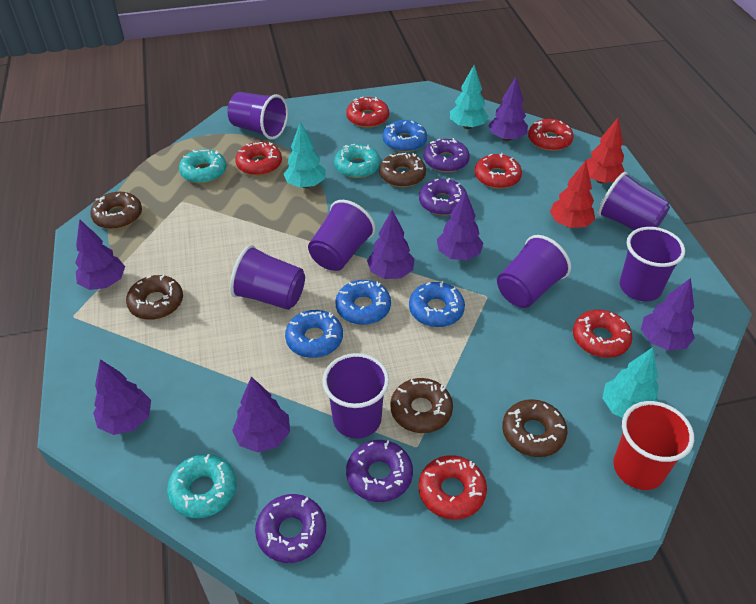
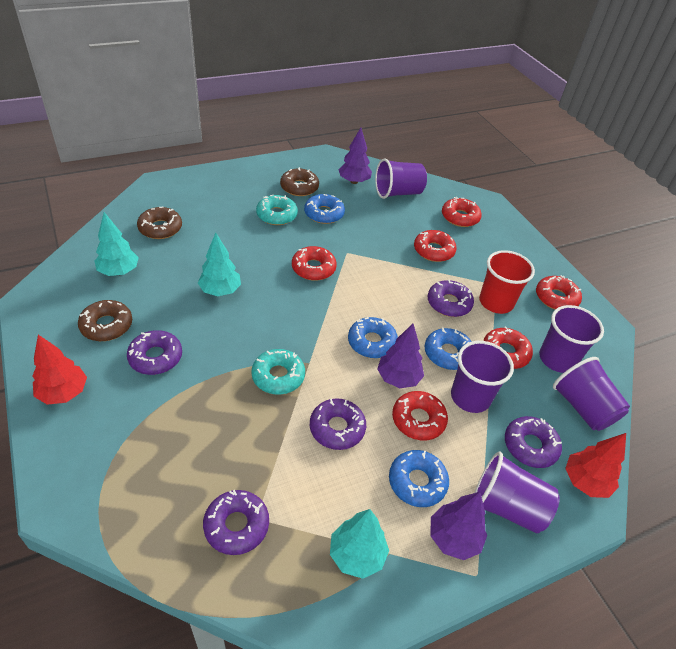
brown donut: [90,192,142,229] [126,274,183,320] [379,153,426,187] [390,378,453,433] [502,399,567,457] = 5 -> [78,300,132,341] [137,207,182,239] [280,167,319,196] = 3
purple cup: [227,92,288,140] [230,245,305,310] [308,200,376,271] [322,353,389,439] [497,235,571,308] [598,172,670,230] [620,227,685,301] = 7 -> [375,158,427,199] [451,341,514,413] [475,451,560,534] [539,305,604,373] [553,357,630,431] = 5
purple donut: [255,494,326,563] [346,440,413,502] [419,178,467,215] [424,138,470,172] = 4 -> [127,330,182,375] [203,490,269,555] [310,398,366,450] [428,280,474,317] [505,416,562,468] = 5
purple tree: [75,219,125,290] [93,359,151,435] [232,376,290,452] [367,210,415,279] [437,191,483,260] [488,76,528,141] [641,278,695,351] = 7 -> [338,128,372,184] [377,324,424,388] [430,492,487,560] = 3
turquoise donut: [167,454,236,518] [179,149,226,184] [334,144,381,178] = 3 -> [251,349,305,395] [256,195,298,225] = 2

